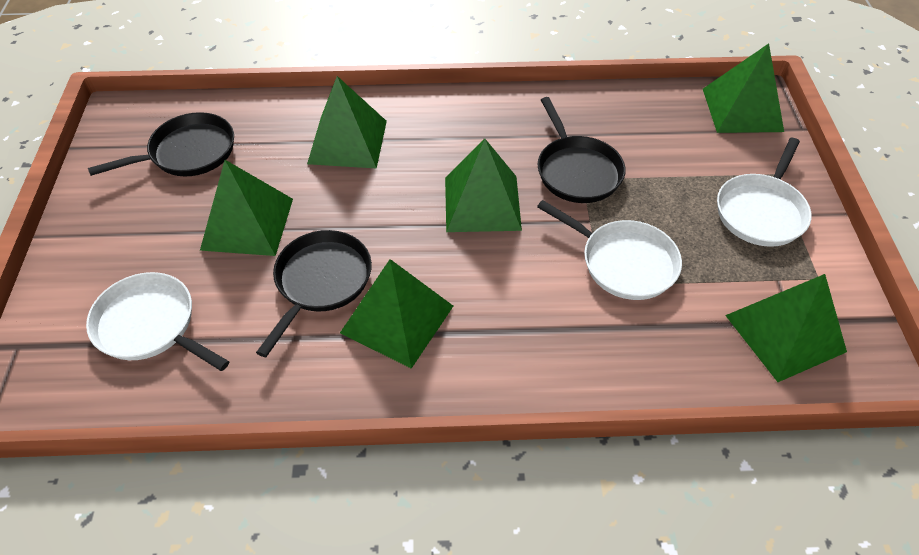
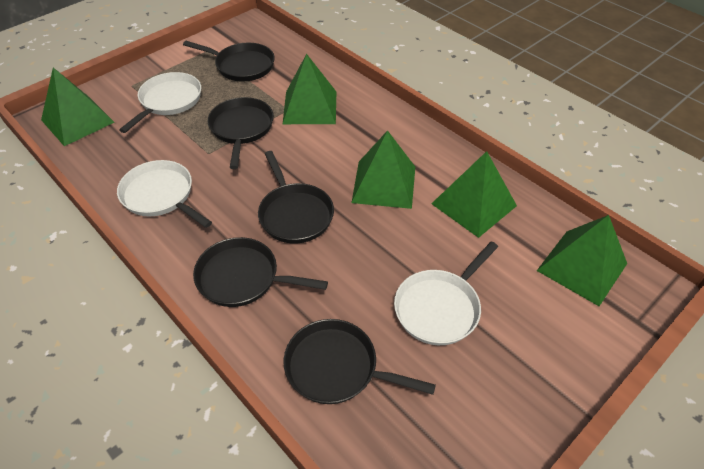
black pan: [88,112,234,176] [256,230,372,357] [538,97,626,203] = 3 -> [183,41,275,82] [193,237,328,307] [208,97,274,169] [258,151,334,244] [284,319,436,404] = 5
green pyramid: [200,160,293,256] [307,76,387,169] [340,259,453,369] [445,139,522,232] [703,44,784,133] [725,274,847,382] = 6 -> [41,67,115,146] [283,54,336,124] [352,130,415,209] [431,151,517,238] [537,215,627,306] = 5

